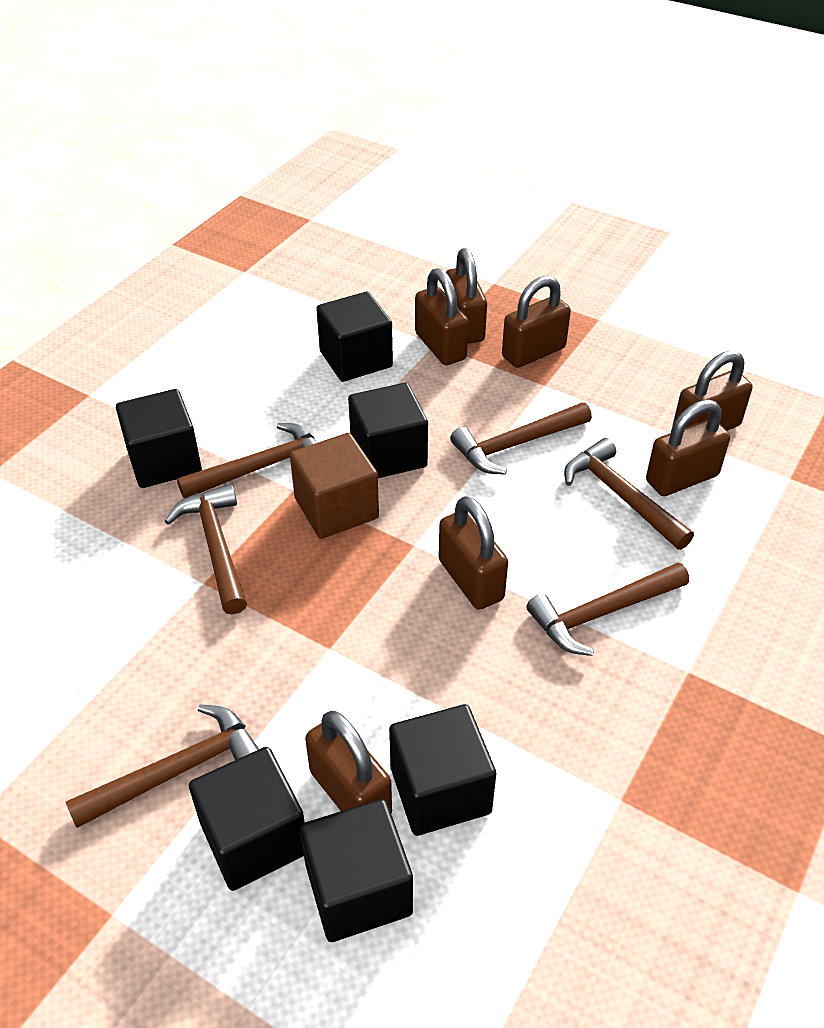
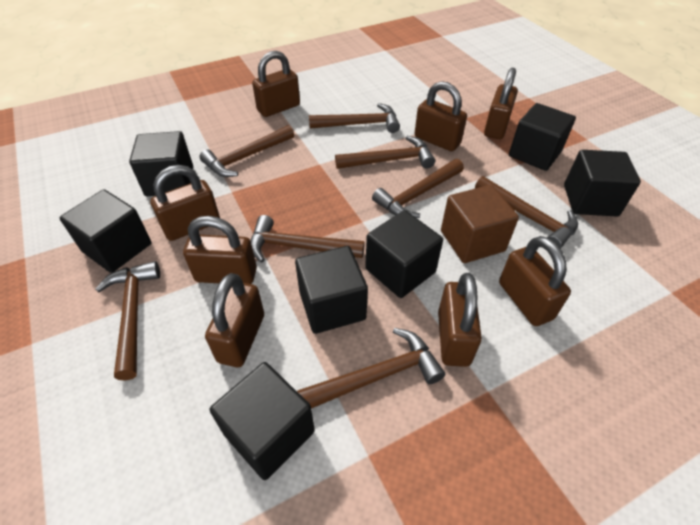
black cube: [116,389,202,488] [189,747,305,891] [300,799,413,942] [316,292,393,382] [348,383,428,478] [389,704,496,836] = 6 -> [60,189,151,273] [129,131,193,196] [210,362,315,480] [295,246,368,334] [365,210,443,298] [509,103,576,171] [564,150,641,216] = 7
brown hammer: [66,704,259,828] [164,484,247,615] [177,423,318,498] [450,402,592,475] [526,562,689,656] [564,438,694,550] = 6 -> [95,261,160,381] [200,125,294,177] [251,215,365,263] [297,328,445,409] [309,103,400,133] [335,136,435,169] [372,159,464,218] [475,176,578,249] = 8
brown padlock: [305,711,392,814] [415,268,469,365] [438,496,508,610] [446,248,487,344] [502,276,571,368] [646,400,730,496] [672,350,753,431] = 7 -> [150,165,220,241] [183,216,257,284] [205,273,264,367] [252,51,300,117] [414,81,467,151] [438,273,482,367] [484,68,518,139] [499,236,571,326] = 8

